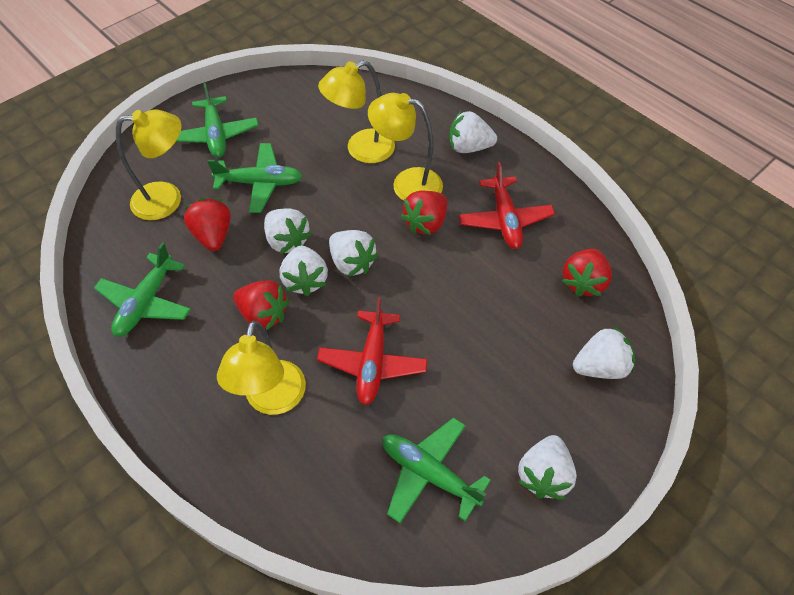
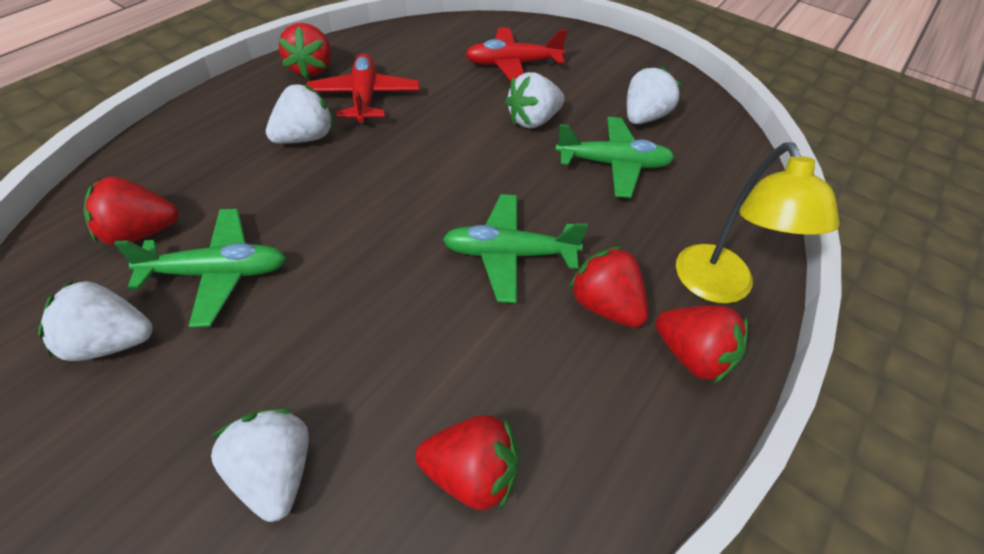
green plane: [94,242,191,337] [176,83,259,158] [207,143,302,213] [383,417,491,523] = 4 -> [114,209,286,328] [443,194,588,303] [555,117,675,198] = 3
red strawberry: [184,198,231,251] [233,280,289,331] [401,191,447,235] [562,249,612,297] = 4 -> [83,177,178,245] [278,23,331,78] [415,415,519,510] [569,246,648,328] [656,305,748,384] = 5
white strawberry: [264,208,312,254] [280,246,328,296] [329,230,378,277] [449,111,497,153] [518,435,577,499] [573,326,635,379] = 6 -> [38,280,153,361] [211,409,309,522] [266,84,334,144] [505,72,565,129] [627,66,682,124] = 5
yellow lamp: [116,110,182,220] [217,321,306,415] [318,60,395,163] [368,93,443,201] = 4 -> [676,142,840,304] = 1

